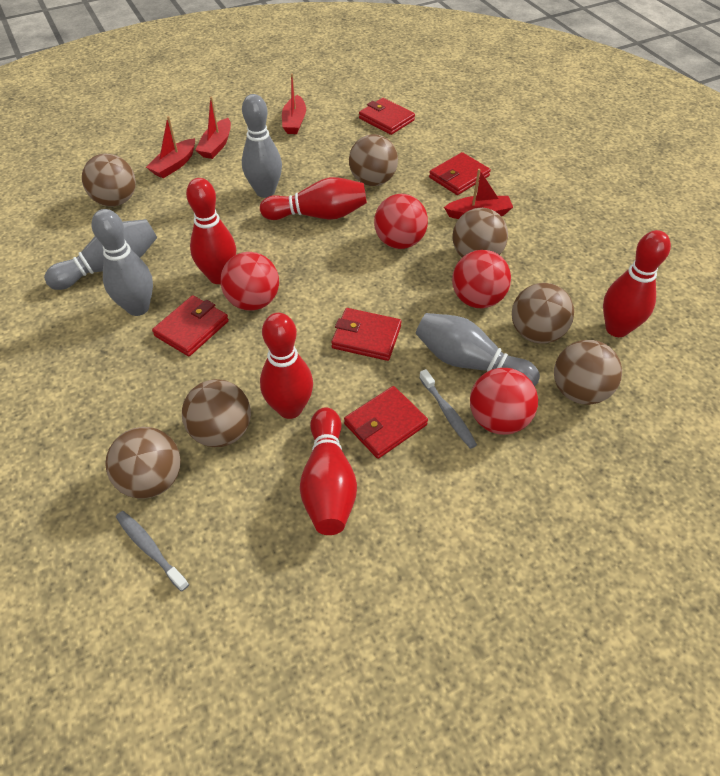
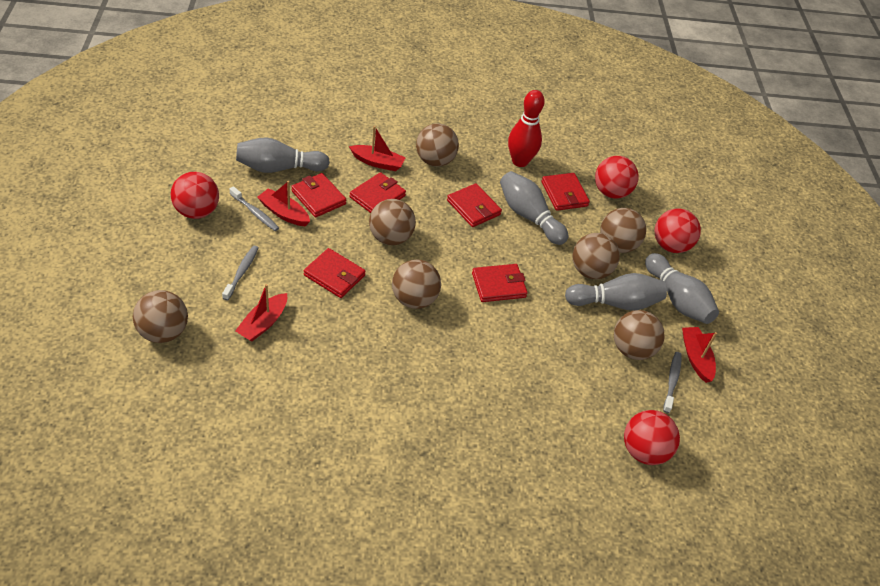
grey toothbrush: [116,511,189,591] [419,369,477,449] = 2 -> [222,246,258,301] [230,186,279,231] [663,352,682,413] = 3
red bowling pin: [186,178,236,284] [260,177,367,220] [260,313,313,419] [300,407,357,535] [603,230,671,337] = 5 -> [508,90,545,167] = 1
red wallet: [152,295,229,356] [331,308,401,361] [344,386,428,459] [359,98,415,135] [429,152,491,195] = 5 -> [291,173,346,217] [304,248,366,298] [350,172,406,213] [447,183,502,227] [472,264,528,302] [542,173,590,211] = 6

